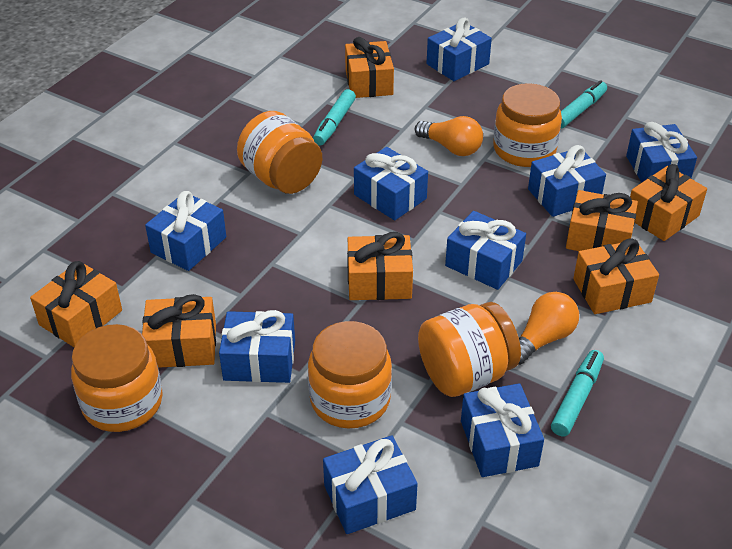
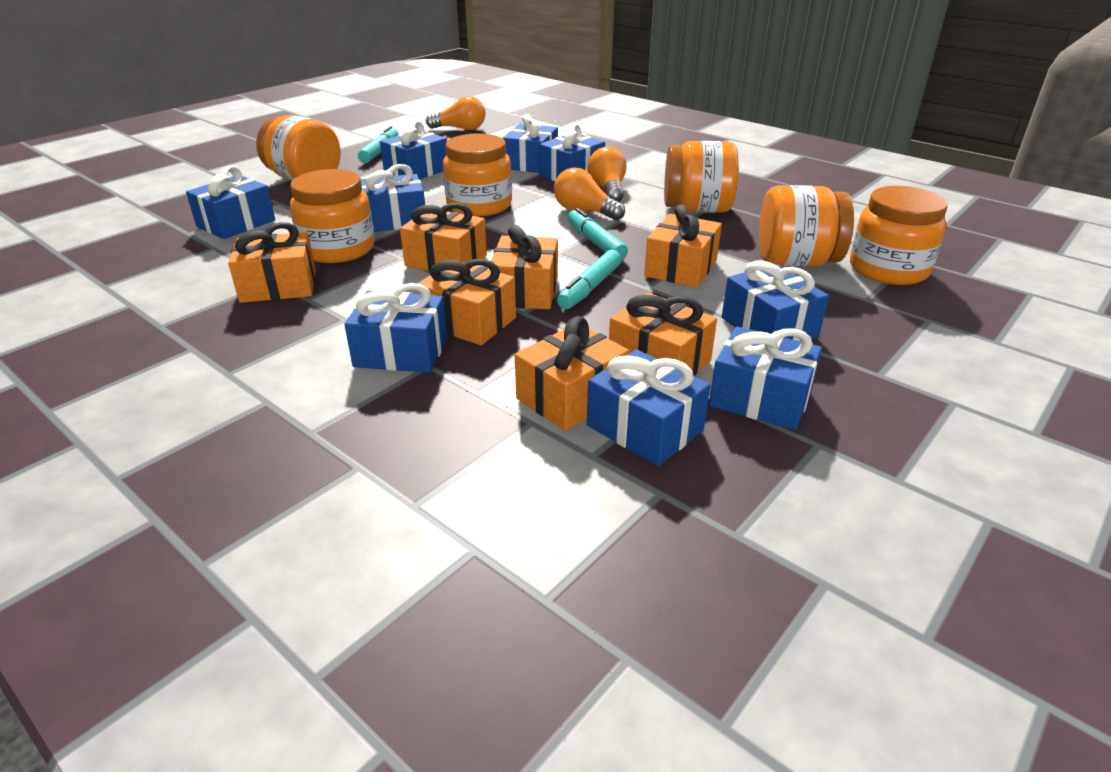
orange jar: [71,324,163,432] [237,111,322,194] [308,321,392,429] [418,302,521,397] [493,83,562,167] = 5 -> [256,115,341,181] [290,169,375,263] [443,134,512,217] [664,141,739,213] [759,185,854,267] [850,186,948,285] = 6
orange light bulb: [415,116,483,156] [518,292,579,365] = 2 -> [426,96,485,130] [554,168,625,220] [588,147,626,202] = 3

